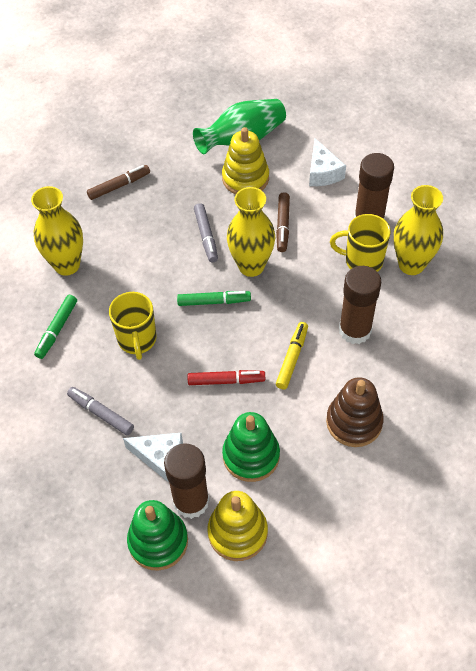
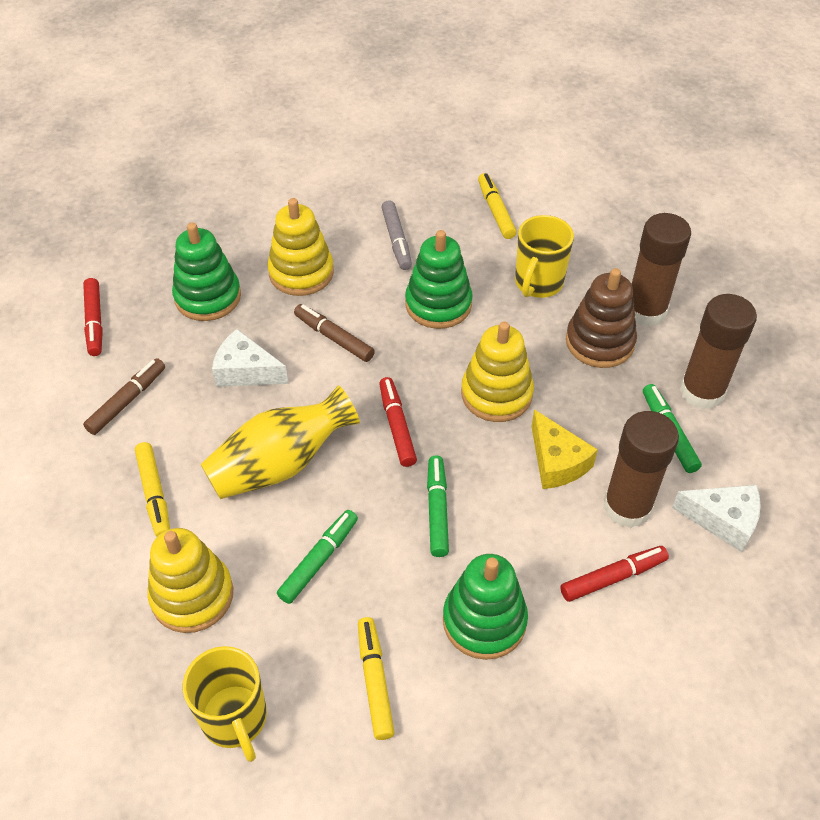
green marker: [34,295,77,359] [177,291,251,306] = 2 -> [277,510,358,604] [427,455,449,557] [643,384,702,473] = 3
green stacking toy: [127,500,188,571] [222,412,280,482] = 2 -> [172,223,241,321] [405,230,473,329] [443,554,528,660] = 3
green vase: [193,99,286,154] = 1 -> none = 0
grey marker: [67,387,134,435] [194,203,218,262] = 2 -> [381,200,412,270] = 1
red marker: [188,370,265,385] = 1 -> [83,278,103,356] [379,377,417,467] [560,546,669,602] = 3
yellow cheese: none = 0 -> [531,409,598,489] = 1
yellow marker: [276,322,308,389] = 1 -> [135,442,170,537] [358,617,395,740] [478,173,517,239] = 3
yellow stacking toy: [207,491,268,561] [222,127,269,194] = 2 -> [148,528,233,633] [267,198,334,296] [461,321,534,422] = 3
yellow vase: [31,186,83,276] [227,187,275,277] [394,185,443,275] = 3 -> [201,385,360,499] = 1

